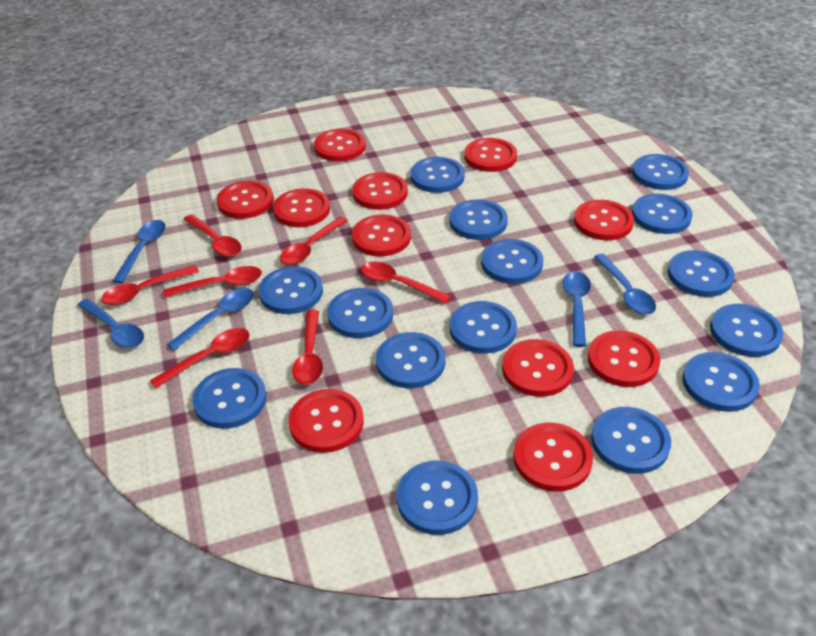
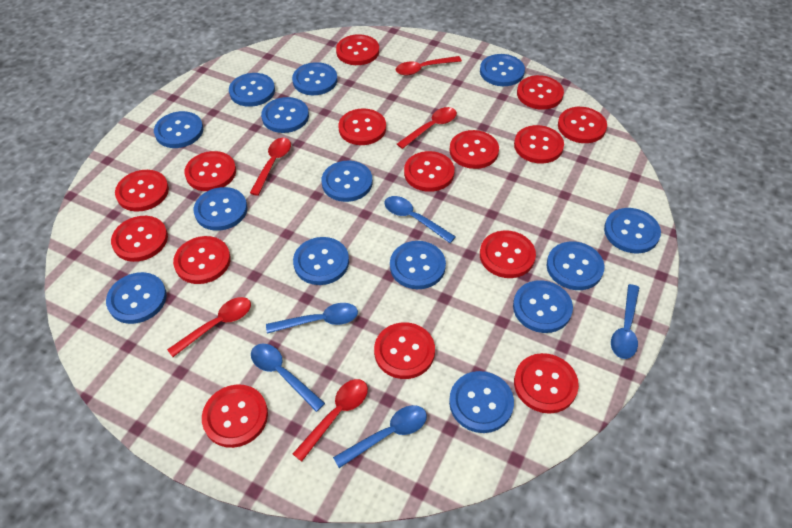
blue button: [192,368,267,429] [259,266,323,314] [327,288,393,338] [376,332,445,388] [397,461,478,535] [411,157,465,193] [449,199,508,240] [450,301,517,354] [481,239,543,284] [591,407,671,474] [632,154,689,190] [632,194,693,234] [668,250,735,297] [682,352,760,412] [710,304,783,357] = 15 -> [106,272,167,324] [154,111,203,148] [194,187,248,231] [229,73,275,107] [261,97,309,133] [292,62,337,95] [293,237,349,285] [322,161,373,202] [390,241,446,289] [449,371,514,433] [480,54,525,86] [513,280,573,333] [547,242,605,290] [604,208,661,253] = 14
red button: [217,181,274,219] [273,188,330,227] [289,389,364,453] [314,129,366,162] [352,172,408,210] [352,214,411,257] [464,138,517,172] [502,339,574,397] [513,423,593,492] [574,200,634,240] [588,330,660,387] = 11 -> [111,216,168,262] [115,170,169,212] [173,236,231,284] [184,151,236,191] [202,384,268,448] [336,34,379,65] [338,108,386,145] [374,322,435,379] [404,151,455,192] [450,130,499,169] [480,231,536,278] [514,125,564,164] [514,353,579,414] [517,75,564,110] [558,107,607,143] = 15
red spoon: [101,265,199,305] [150,328,250,389] [163,266,262,298] [184,214,242,257] [280,217,348,265] [292,310,323,385] [361,262,451,304] = 7 -> [167,297,251,357] [250,138,291,196] [293,379,368,462] [396,56,462,75] [397,107,457,149] = 5

